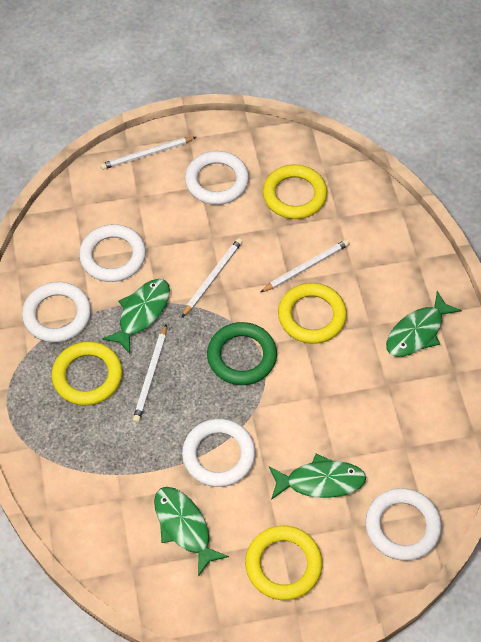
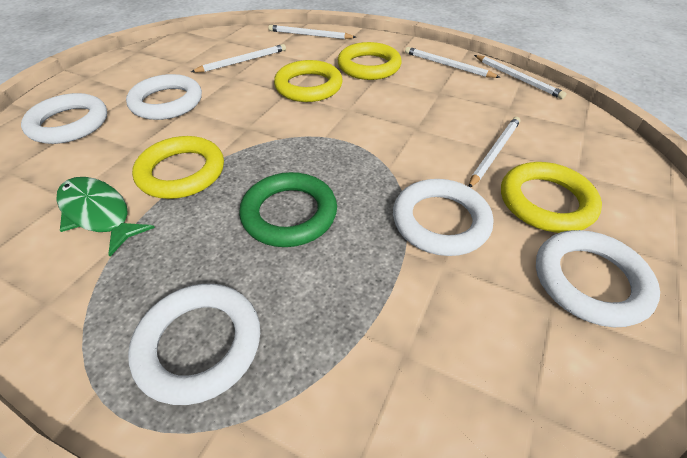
green fish: [102,279,170,354] [154,487,229,577] [269,454,366,500] [386,291,462,357] = 4 -> [56,177,155,256] = 1
white pencil: [100,137,196,170] [133,325,167,423] [182,238,243,317] [261,239,349,292] = 4 -> [191,44,286,73] [269,25,356,39] [405,47,500,78] [469,117,520,188] [474,55,567,99] = 5

